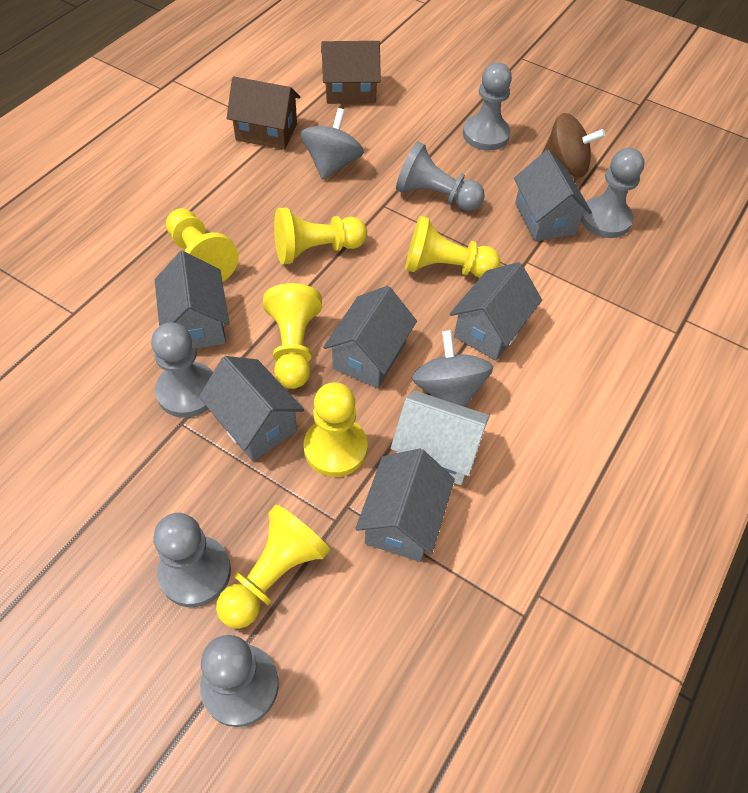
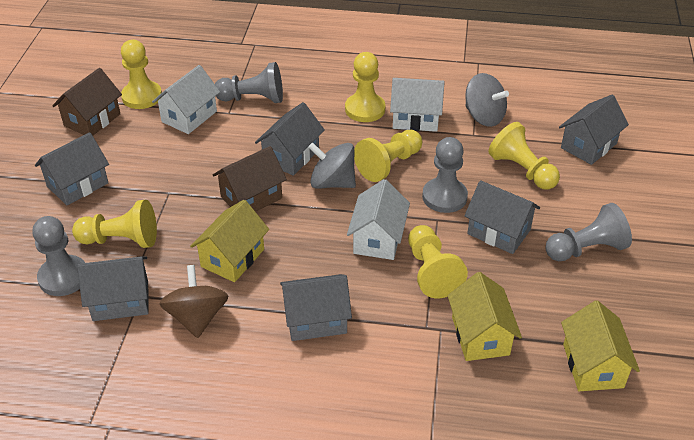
grey pawn: [151,322,213,418] [153,513,231,607] [200,635,279,727] [396,141,485,211] [463,62,512,151] [581,148,645,238] = 6 -> [32,216,85,296] [215,62,283,103] [422,137,468,213] [545,203,632,261] = 4
white house: [391,391,489,485] = 1 -> [152,65,220,134] [347,179,410,260] [390,78,444,132] = 3
yellow house: none = 0 -> [190,200,269,282] [447,272,522,361] [561,300,640,391] = 3

